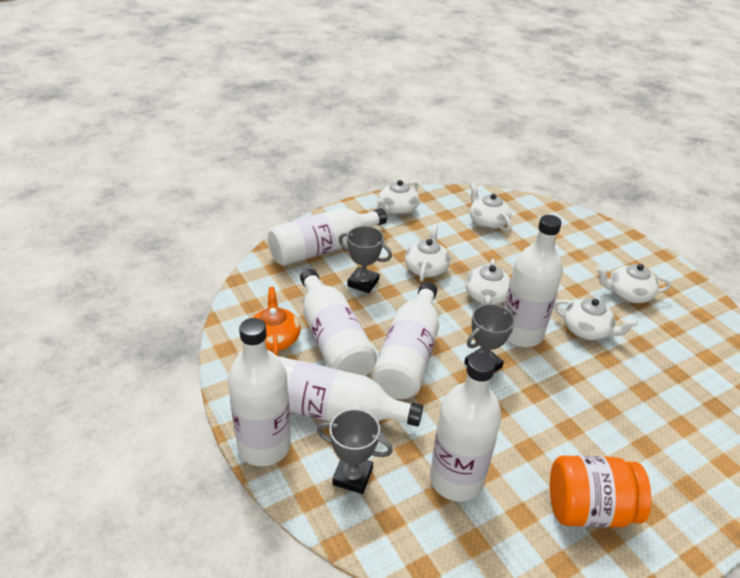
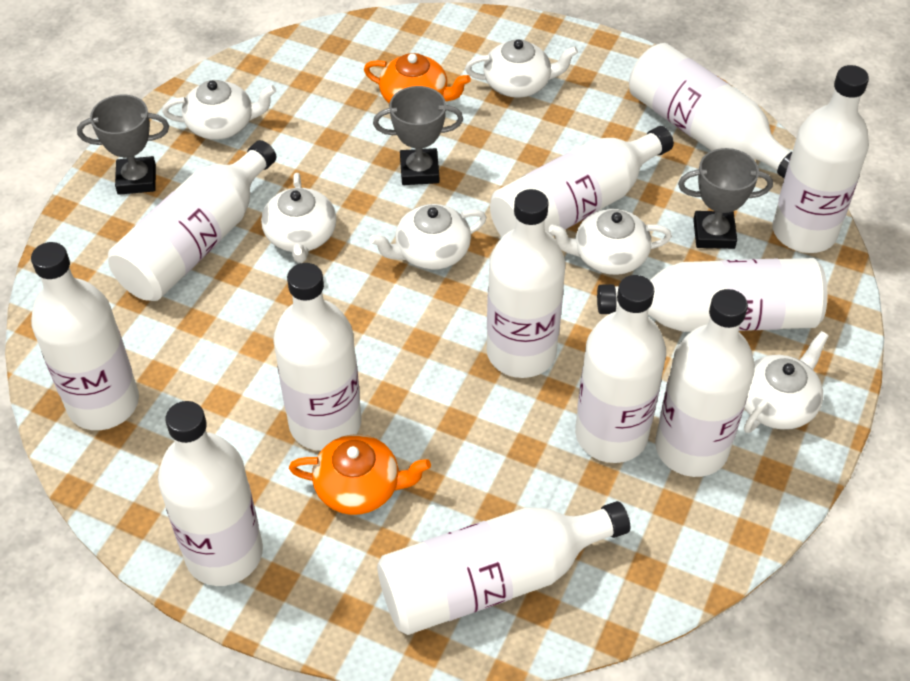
orange jar: [550,455,651,527] = 1 -> none = 0
orange teapot: [253,287,300,356] = 1 -> [289,434,431,515] [364,53,471,104] = 2
white bottle: [228,318,291,466] [268,208,387,266] [277,356,423,427] [300,269,377,376] [372,282,439,399] [430,353,502,502] [505,215,563,347] = 7 -> [31,242,139,430] [108,140,276,301] [158,401,263,586] [273,263,361,451] [377,501,630,635] [487,189,566,378] [490,126,674,237] [575,275,666,463] [597,258,827,332] [629,43,792,178] [655,289,755,477] [772,65,869,253] = 12

